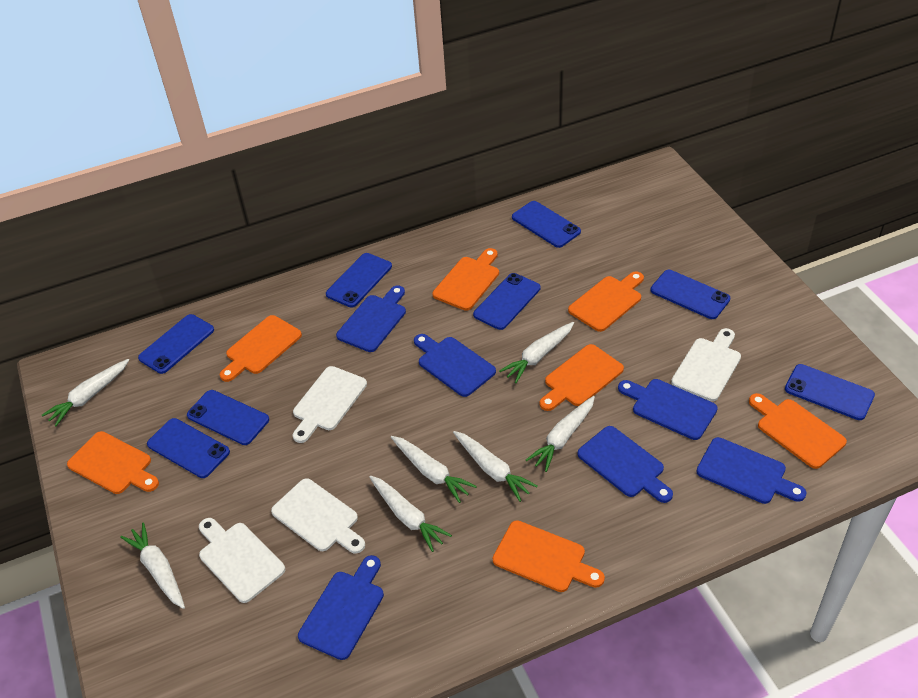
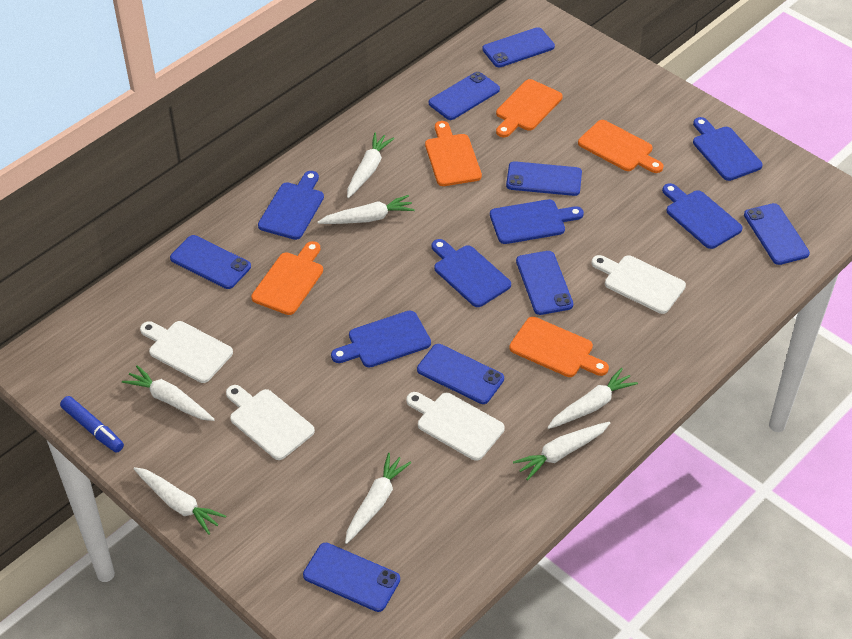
blue marker: none = 0 -> [60,396,124,453] = 1
orange cutting board: [67,431,159,494] [220,315,302,382] [432,248,499,311] [493,520,605,592] [539,344,624,411] [568,271,644,332] [749,393,847,469] = 7 -> [251,241,323,315] [425,121,482,186] [496,79,563,137] [509,317,609,377] [578,120,663,173] = 5

